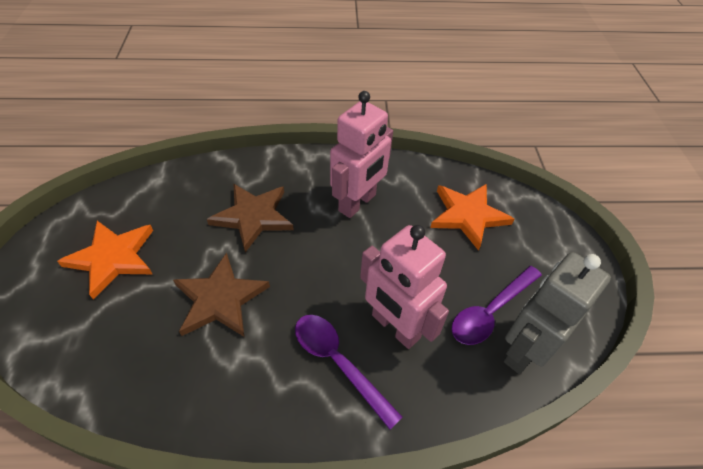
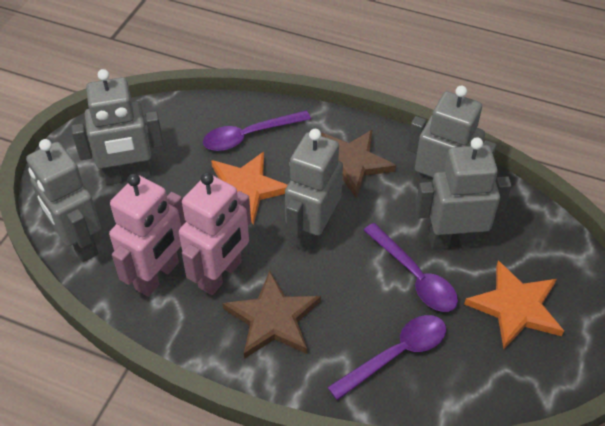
grey robot: [504,252,611,374] = 1 -> [26,139,101,262] [71,69,164,185] [285,129,343,253] [407,85,497,189] [415,137,512,250] = 5
purple spoon: [295,315,403,429] [451,266,542,345] = 2 -> [203,110,311,151] [327,315,446,400] [363,223,458,312] = 3

